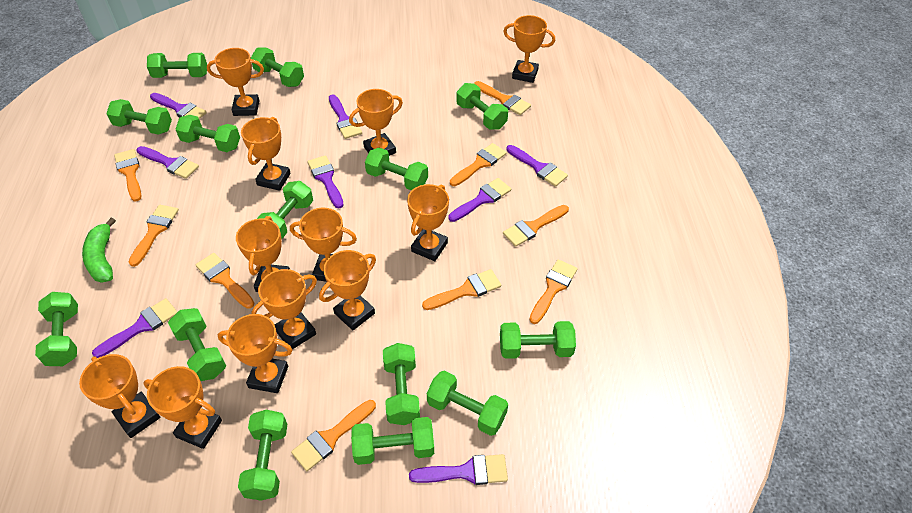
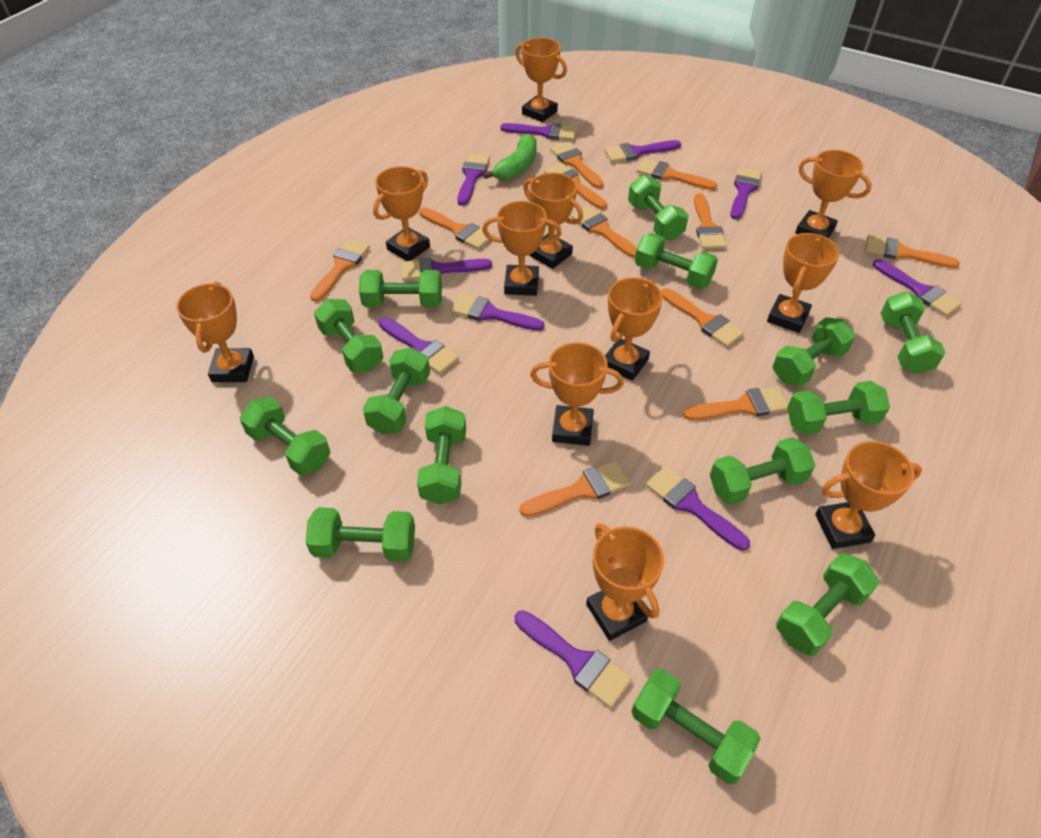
orange brush: [114,149,142,202] [129,205,179,267] [195,253,255,309] [291,400,376,471] [422,269,501,310] [450,143,506,186] [474,81,531,115] [503,205,569,247] [529,259,578,324] = 9 -> [310,239,370,302] [419,207,493,250] [519,460,631,517] [544,163,607,209] [550,141,604,189] [571,206,637,258] [636,158,717,190] [661,288,744,347] [683,386,789,420] [694,193,727,249] [865,235,960,268] = 11
orange trophy: [79,354,160,438] [143,366,222,449] [207,48,264,116] [218,314,293,393] [236,216,290,292] [241,117,291,191] [251,269,317,350] [290,208,357,282] [319,250,376,330] [349,89,403,156] [407,184,449,261] [503,15,555,83] = 12 -> [176,282,254,382] [373,166,430,261] [482,201,562,296] [515,37,567,122] [523,173,583,269] [530,342,624,446] [586,523,664,641] [605,277,663,381] [767,233,840,333] [795,150,872,238] [815,441,922,549] = 11
purple brush: [92,298,177,358] [136,146,199,179] [150,93,207,119] [307,155,344,208] [329,94,362,139] [409,454,508,485] [448,178,511,222] [506,145,568,187] = 8 -> [378,317,459,374] [401,258,492,281] [450,293,545,331] [458,154,490,206] [500,123,577,141] [515,610,632,708] [604,140,681,163] [646,466,750,551] [730,167,762,220] [873,259,962,316] = 10

